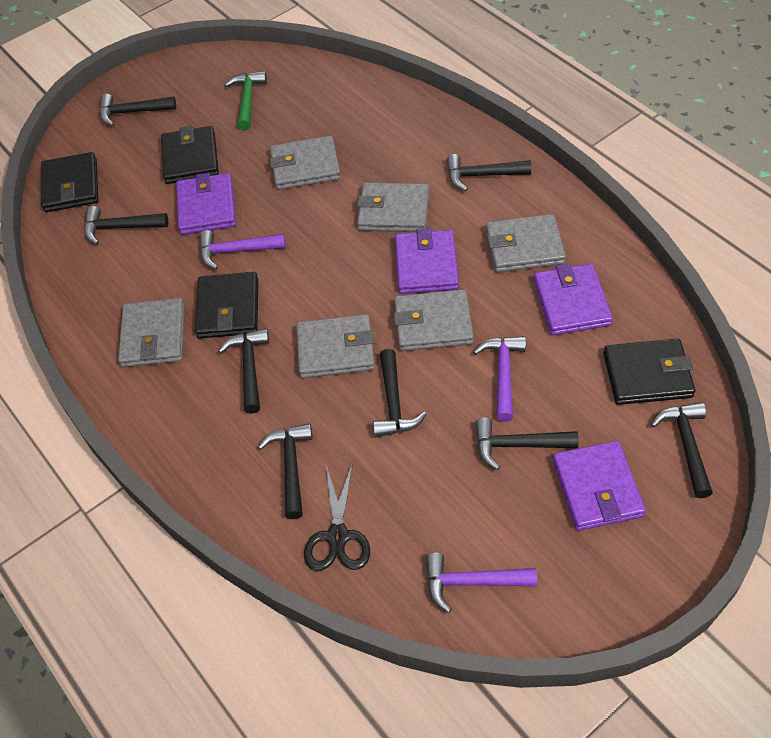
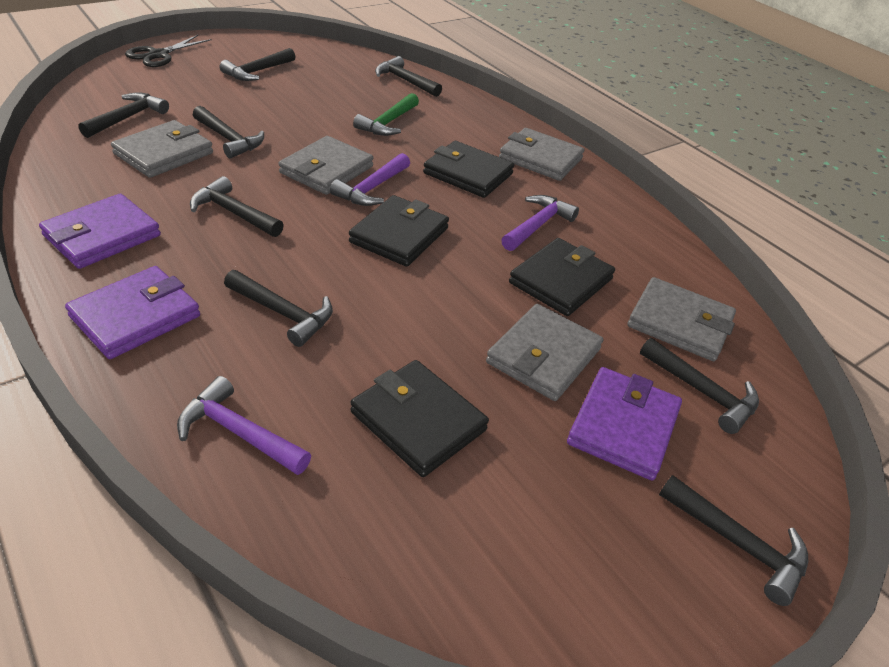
grey wallet: [118,298,184,367] [269,136,341,190] [296,314,375,378] [357,183,429,232] [394,289,474,351] [486,214,566,273] = 6 -> [111,120,213,178] [278,136,373,195] [486,304,603,401] [499,128,584,181] [628,277,736,361] = 5
purple wallet: [176,173,236,235] [395,228,459,294] [534,263,613,335] [553,441,646,531] = 4 -> [39,194,161,269] [65,266,200,359] [567,367,682,481] = 3

